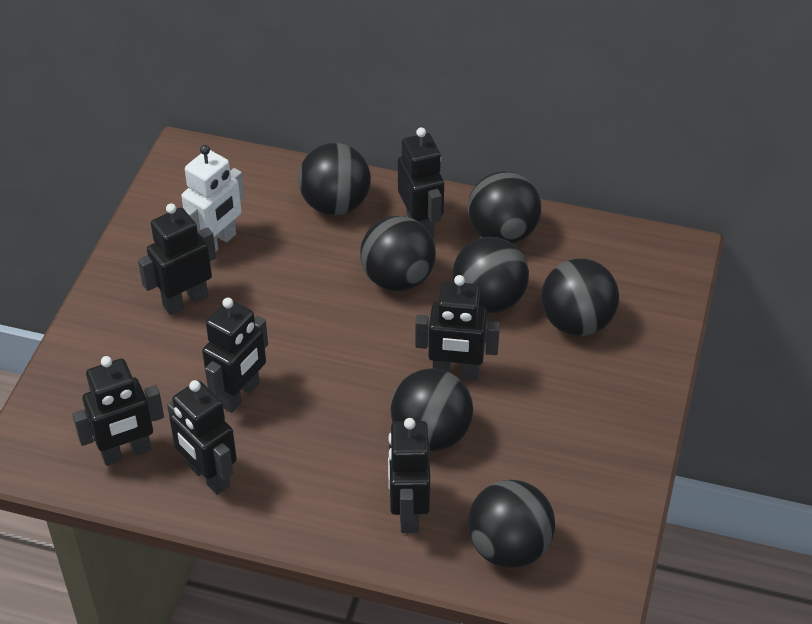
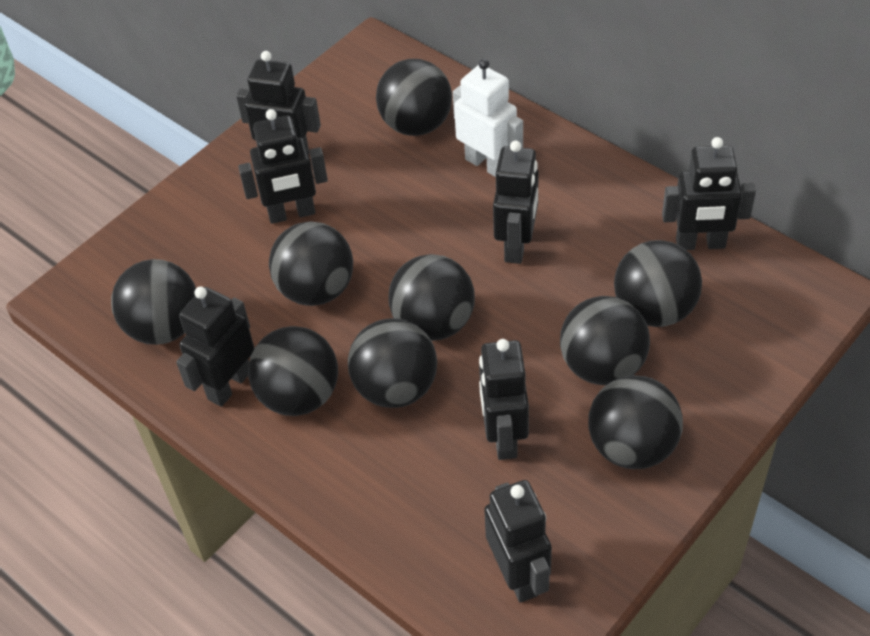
black ball: [298,143,371,215] [360,216,436,291] [391,368,473,451] [452,237,529,313] [468,171,541,244] [468,480,555,568] [541,259,619,336] = 7 -> [111,259,196,345] [248,326,338,416] [269,221,353,306] [348,318,437,408] [376,59,452,136] [388,254,475,341] [560,296,650,385] [588,375,683,469] [614,240,702,327] = 9

